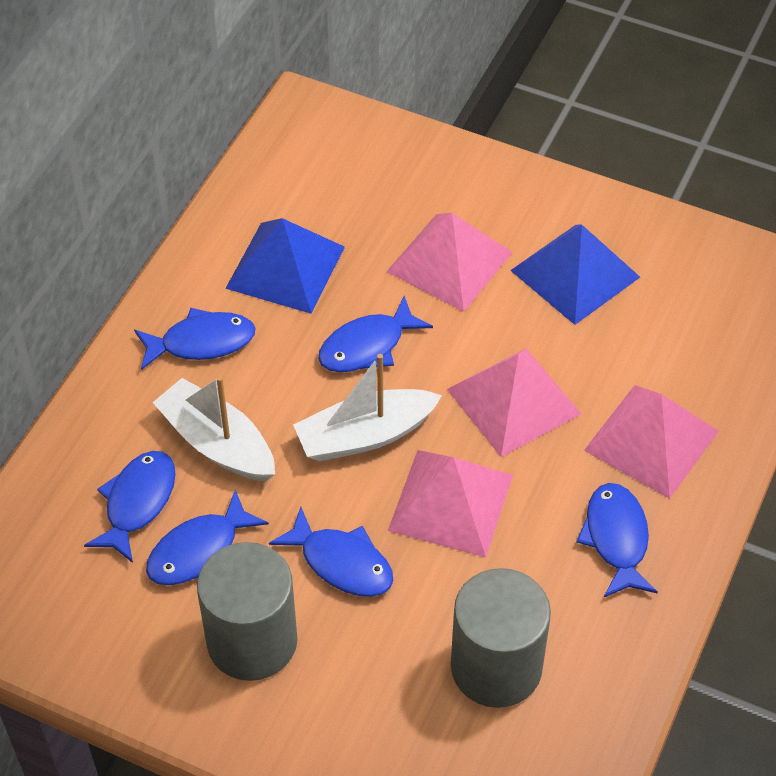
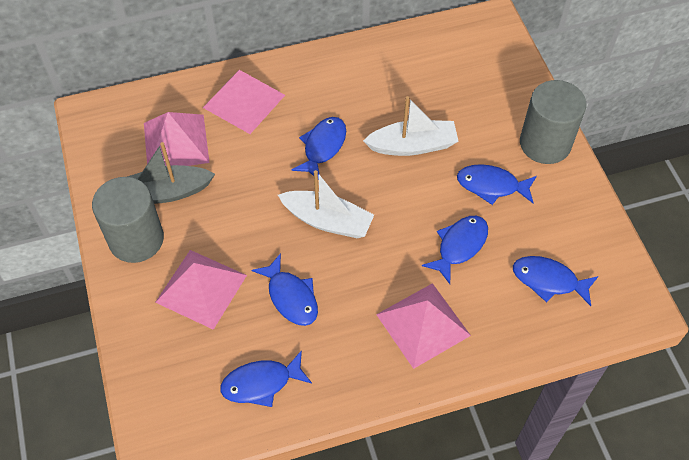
blue pyramid: [225,218,345,314] [510,225,640,325] = 2 -> none = 0
grey boat: none = 0 -> [127,142,215,204] = 1

